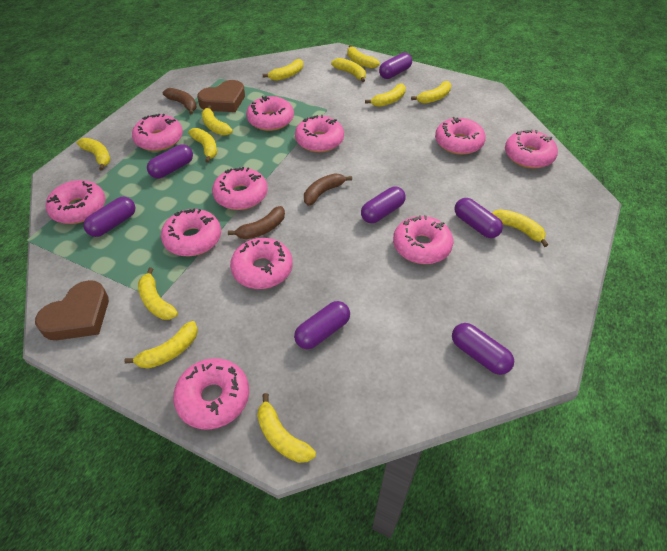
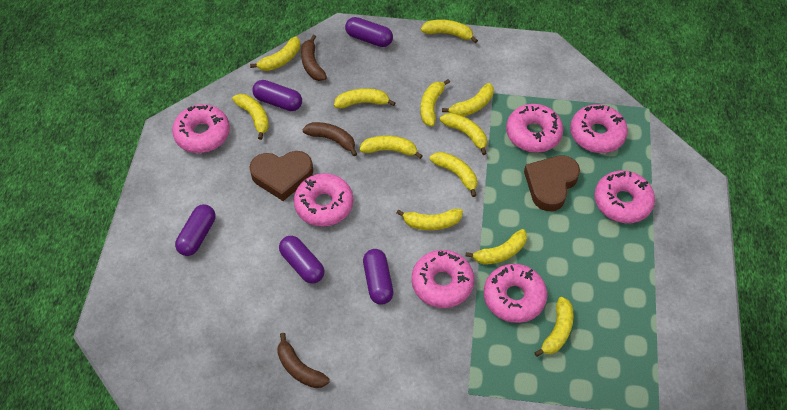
pink donut: [46,180,106,224] [132,114,183,151] [161,209,221,256] [173,358,249,430] [212,167,268,210] [230,238,293,289] [246,96,294,131] [295,115,344,152] [393,215,453,264] [435,117,486,155] [505,129,558,169] = 11 -> [172,104,230,153] [294,173,353,227] [412,250,474,308] [484,264,547,323] [506,104,563,153] [570,104,628,153] [594,170,655,223] = 7
purple capsule: [83,197,135,237] [147,144,193,178] [294,301,350,349] [361,186,406,223] [379,53,412,79] [452,323,514,375] [455,198,503,238] = 7 -> [175,204,215,256] [252,80,302,111] [279,236,324,284] [345,17,393,47] [363,249,394,305] = 5

